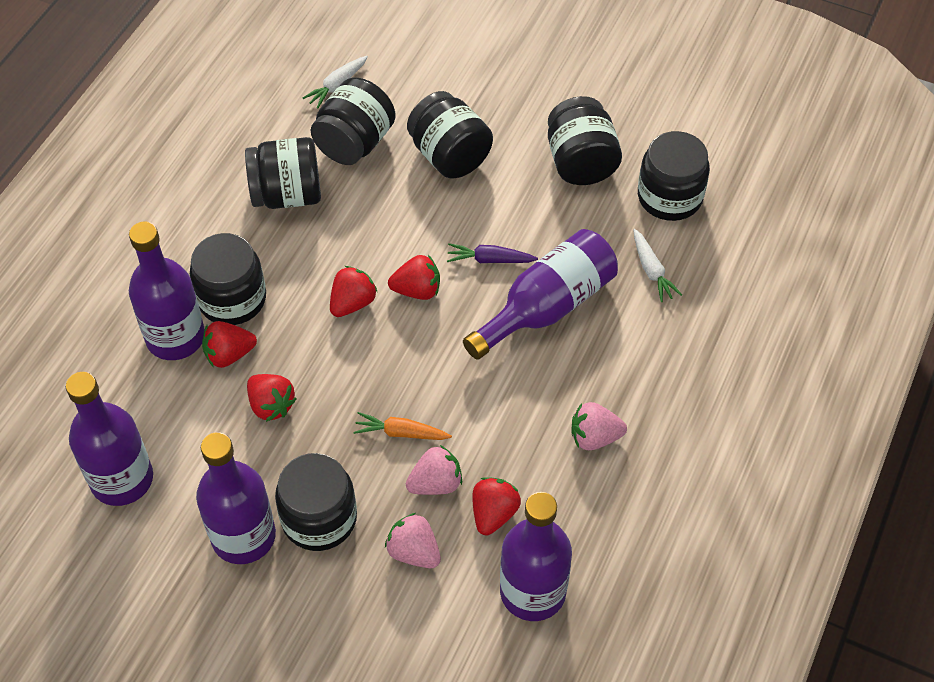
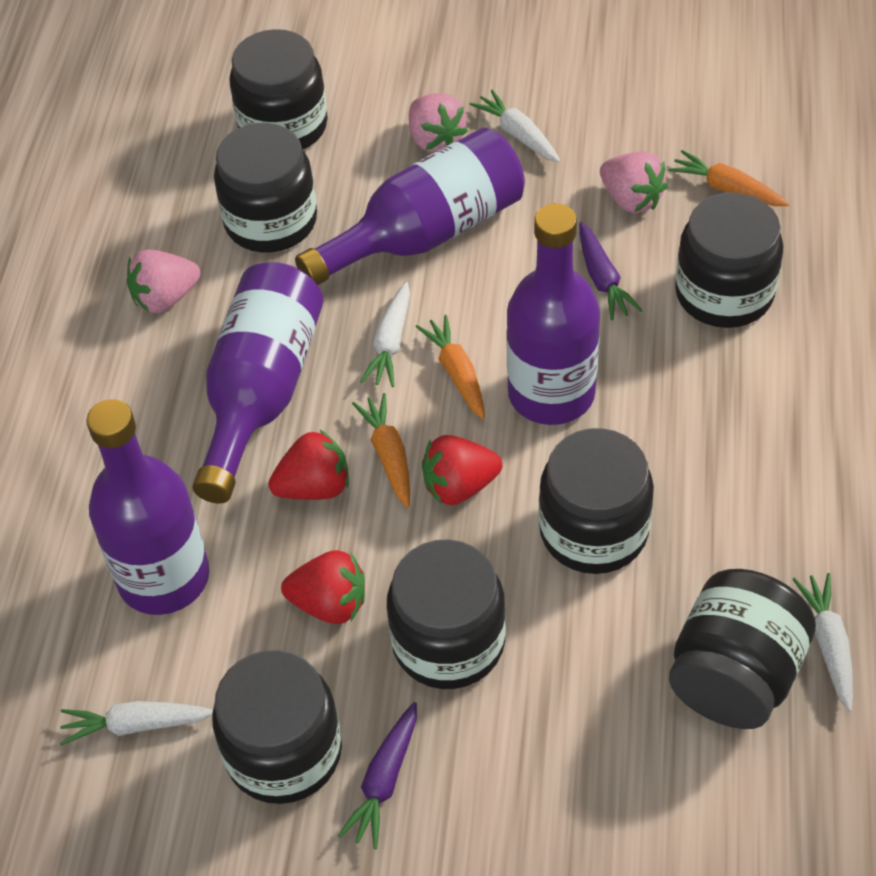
orange carrot: [353,412,452,440] = 1 -> [352,393,410,508] [416,315,485,419] [668,150,789,206] = 3
purple bottle: [66,372,153,506] [129,222,205,360] [196,432,276,564] [463,229,618,360] [500,492,572,621] = 5 -> [86,399,209,615] [192,262,324,504] [295,128,525,285] [506,203,600,425] = 4
purple carrot: [447,243,538,263] = 1 -> [338,702,417,849] [579,222,643,320] = 2
red strawberry: [202,321,257,368] [247,374,296,422] [330,266,377,317] [388,255,440,300] [472,477,521,535] = 5 -> [268,430,349,500] [281,550,365,624] [422,435,503,505] = 3
white carrot: [303,56,368,109] [633,229,682,302] = 2 -> [60,701,213,746] [360,282,410,387] [469,90,560,163] [793,573,853,712] = 4

